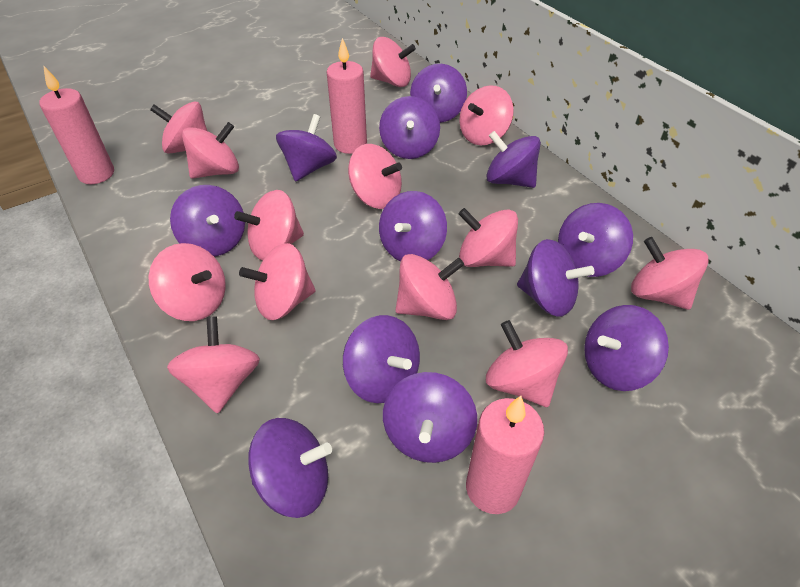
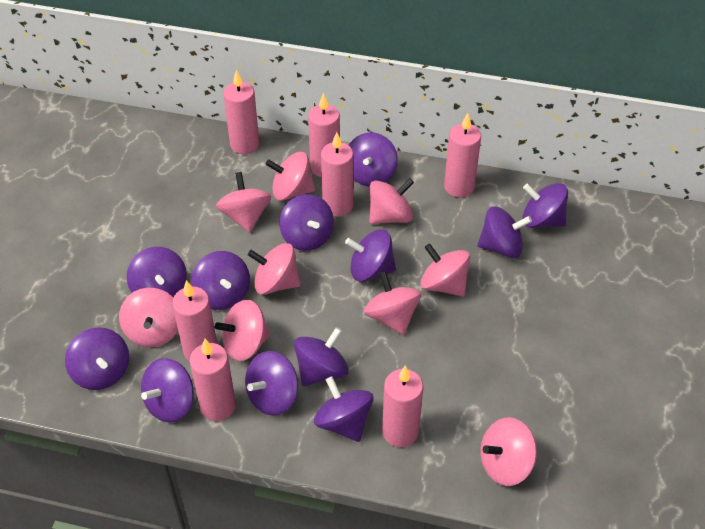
pink candle: [40,65,114,184] [327,38,367,154] [466,396,544,514] = 3 -> [172,280,217,361] [190,339,236,421] [224,70,259,154] [308,93,340,177] [321,132,354,216] [382,365,423,447] [444,113,481,197] = 7
pink spinning top: [149,243,226,321] [150,101,207,154] [167,316,260,414] [182,122,239,179] [234,190,304,260] [239,243,316,320] [348,144,402,209] [370,37,416,87] [395,254,464,320] [459,85,514,145] [459,208,518,267] [486,320,568,407] [631,237,709,310] = 13 -> [119,288,178,347] [215,300,270,361] [216,172,271,233] [248,243,301,295] [265,152,315,201] [364,271,421,335] [369,178,414,224] [420,243,470,297] [480,417,537,486] = 9

